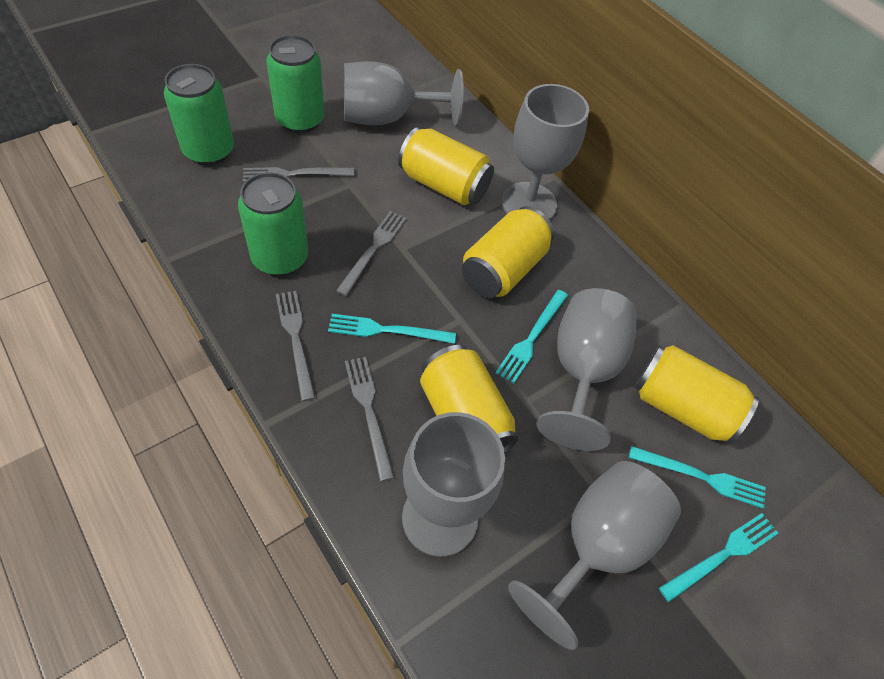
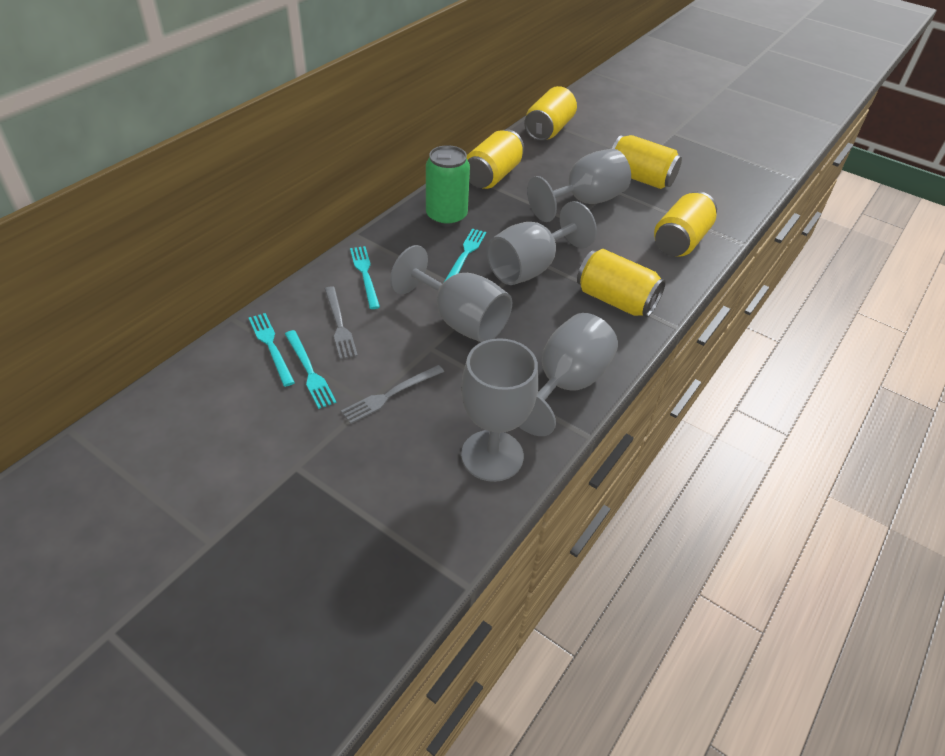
green can: [164,64,234,165] [238,172,308,276] [267,35,324,133] = 3 -> [426,145,470,226] = 1
grey fork: [243,167,355,183] [276,291,315,401] [336,211,407,296] [345,357,394,481] = 4 -> [325,286,358,359] [341,365,444,424] = 2
yellow can: [398,127,494,205] [420,345,518,453] [462,206,554,298] [634,345,759,444] = 4 -> [467,129,524,189] [524,86,577,141] [577,249,666,317] [612,135,682,189] [654,191,717,257] = 5

